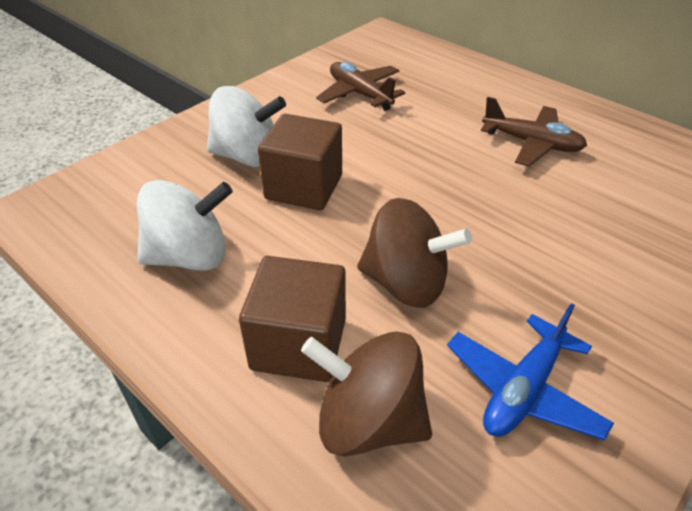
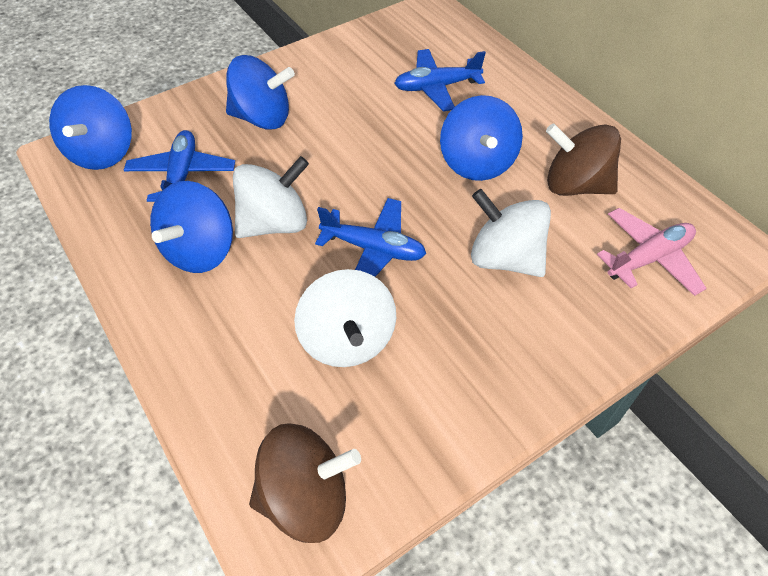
blue plane: [447,303,614,441] = 1 -> [124,130,235,202] [315,198,426,277] [394,49,486,111] = 3
blue spinning top: none = 0 -> [49,85,132,170] [150,181,233,273] [226,55,295,129] [440,95,523,181] = 4
brown cube: [239,256,346,382] [258,114,342,210] = 2 -> none = 0
brown plane: [316,62,405,111] [481,97,587,167] = 2 -> none = 0
pink plane: none = 0 -> [597,208,707,296] = 1
white spinning top: [137,180,233,271] [207,86,286,167] = 2 -> [233,156,309,238] [294,269,396,367] [471,189,551,277] = 3

